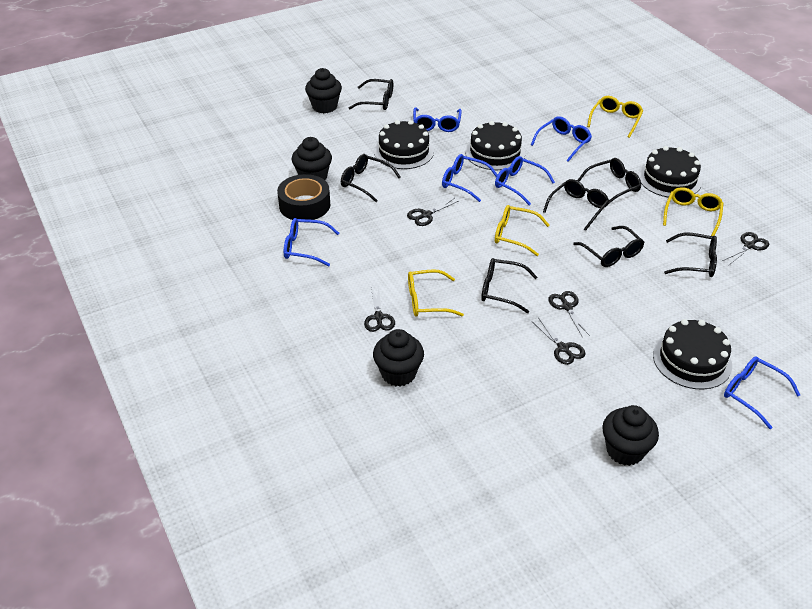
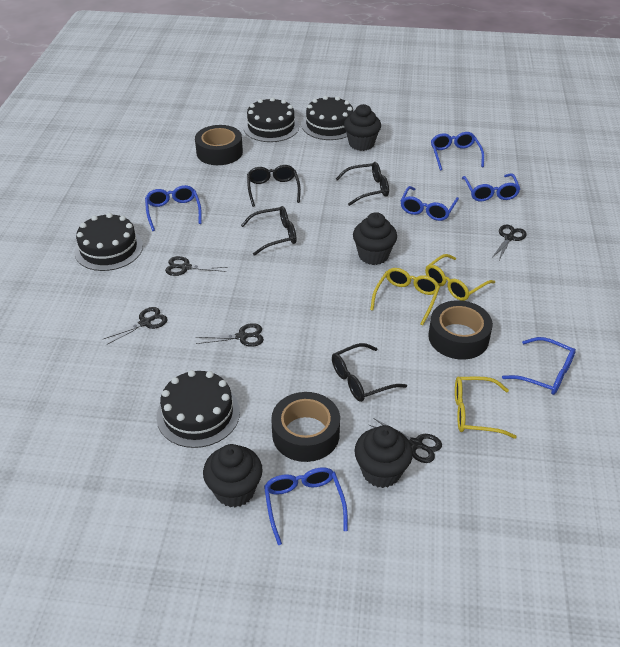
black glasses: [341,154,401,202] [349,79,393,110] [481,258,537,313] [543,179,609,231] [573,226,644,267] [577,158,641,204] [664,233,717,277] = 7 -> [241,206,297,256] [247,165,301,207] [332,343,407,402] [336,162,389,206] = 4
black tape: [277,174,330,220] = 1 -> [195,125,243,165] [271,392,340,462] [428,300,493,360] = 3
yellow glasses: [408,270,464,317] [495,205,549,256] [587,96,643,138] [663,187,724,236] = 4 -> [370,268,440,325] [425,254,495,301] [455,376,517,439] = 3

